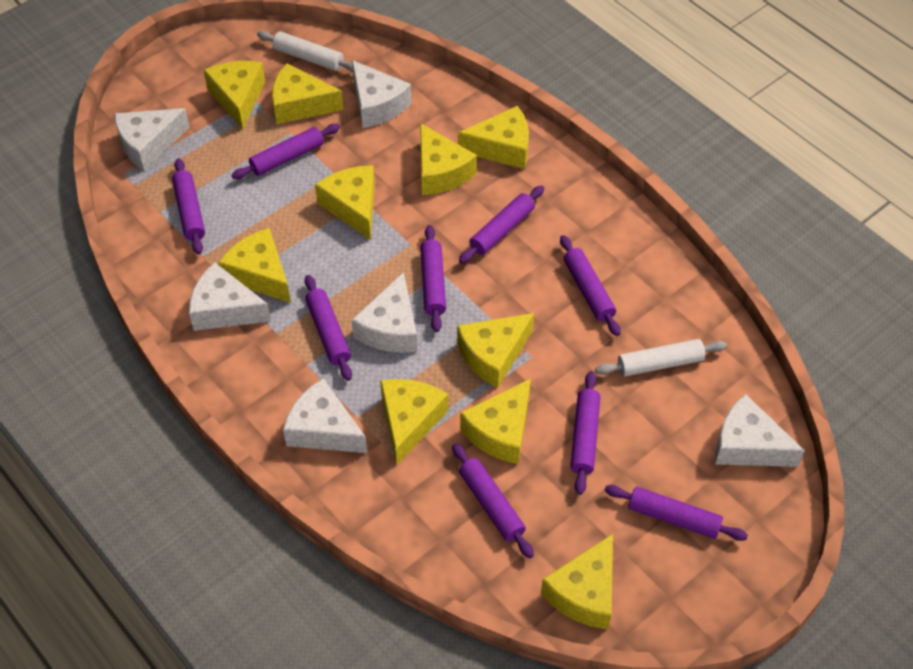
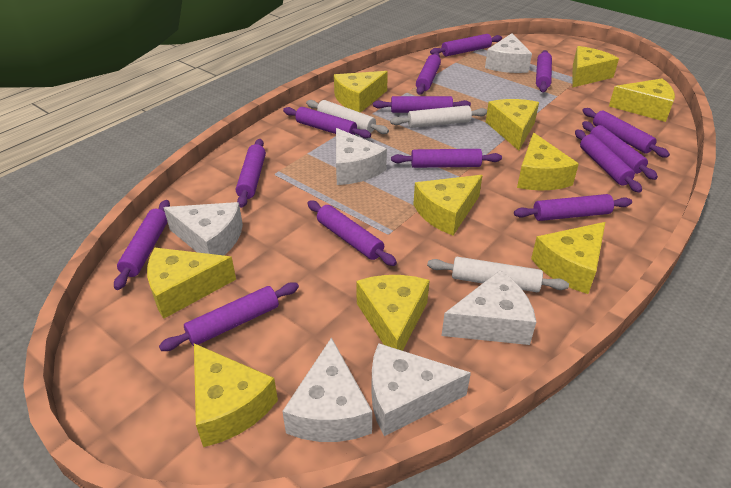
purple rolling pin: [172,158,205,255] [232,124,340,179] [305,275,352,381] [420,225,446,332] [452,443,534,558] [459,185,544,264] [560,235,620,336] [570,371,601,495] [605,485,748,541] = 9 -> [114,200,170,290] [159,282,299,351] [236,139,266,208] [283,107,371,138] [307,200,397,266] [373,96,471,113] [391,149,502,168] [416,52,441,95] [430,34,502,56] [514,194,632,221] [536,50,552,92] [575,129,642,193] [582,108,670,157] [582,121,658,180] = 14
white rolling pin: [257,31,353,72] [595,339,727,377] = 2 -> [306,100,389,134] [390,105,487,128] [427,257,569,292] = 3

